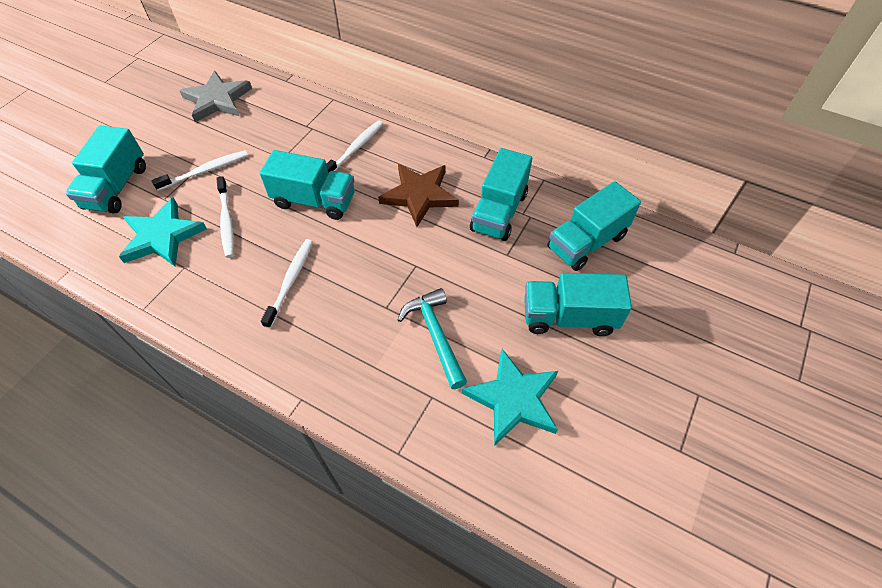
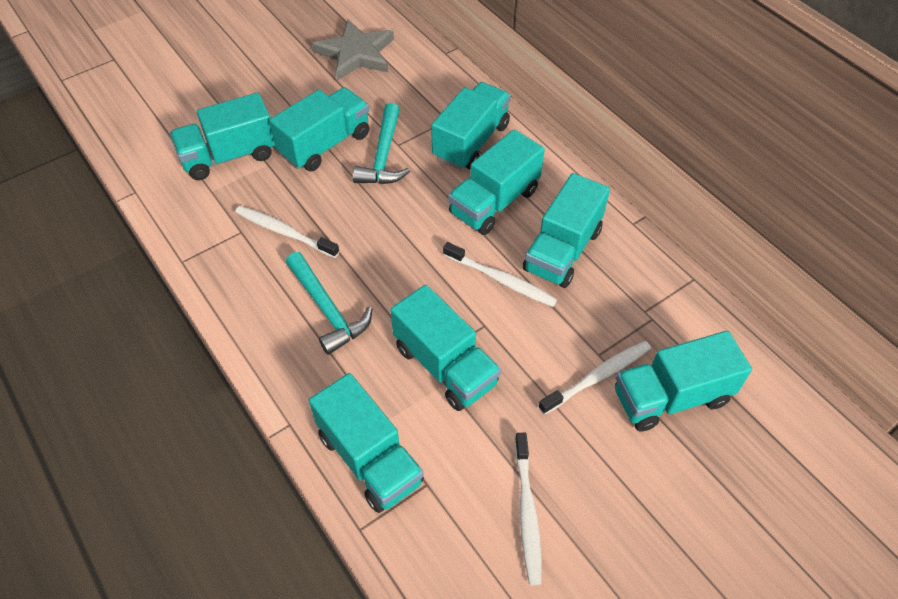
brown star: [378,164,459,227] = 1 -> none = 0
turquoise hammer: [397,288,467,389] = 1 -> [286,252,372,355] [353,103,410,184] = 2
turquoise star: [119,197,207,266] [462,349,558,446] = 2 -> none = 0
turquoise truck: [66,125,146,214] [260,150,355,220] [470,148,532,241] [524,273,632,336] [547,181,641,271] = 5 -> [170,93,275,180] [269,87,369,171] [309,373,424,513] [390,285,501,411] [431,82,511,170] [448,129,545,235] [523,173,610,288] [615,331,752,432] = 8

